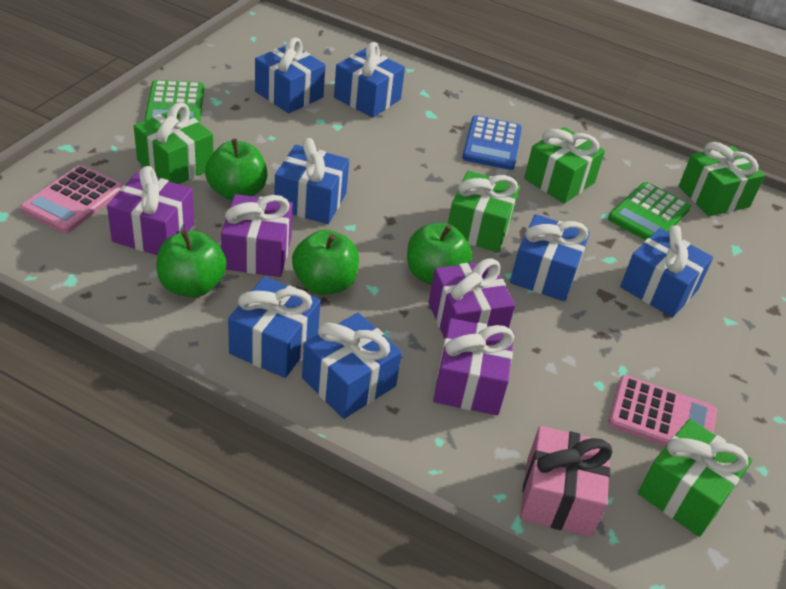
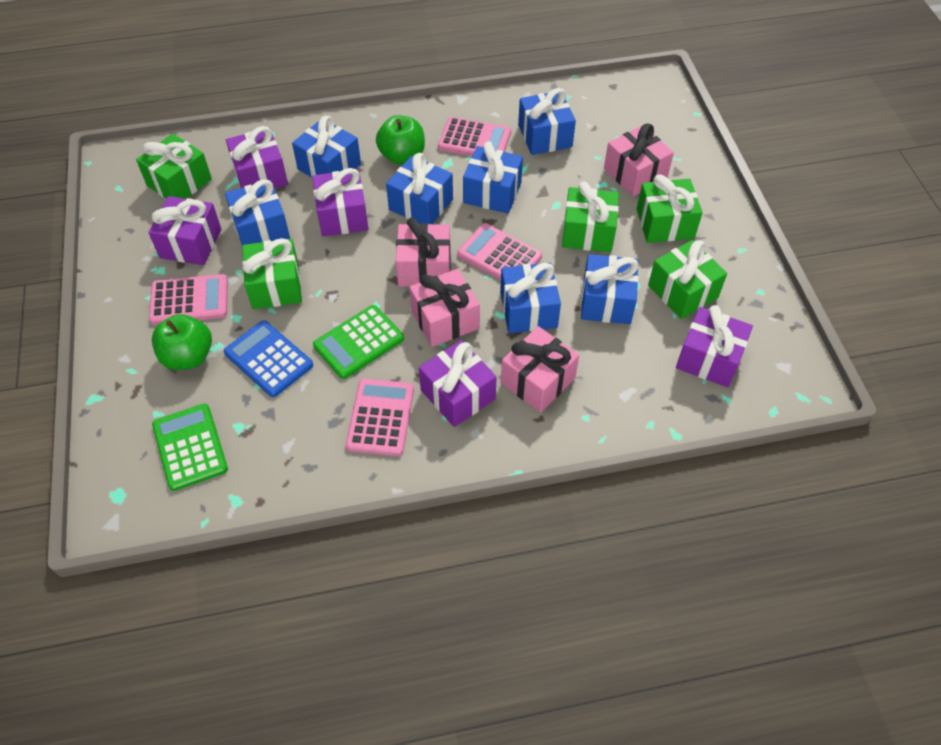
green apple: [157,231,227,297] [205,139,267,200] [292,230,359,295] [407,223,472,285] = 4 -> [152,314,212,370] [376,115,425,164] = 2
pink calculator: [20,165,123,233] [608,375,717,447] = 2 -> [149,274,228,325] [346,379,414,456] [438,117,511,156] [457,223,542,280] = 4
pink gift: [520,426,613,537] = 1 -> [396,217,451,286] [409,269,480,347] [501,326,579,412] [604,124,674,196] = 4
purple gift: [107,166,194,255] [221,194,293,277] [429,258,515,339] [433,318,514,415] = 4 -> [148,196,221,265] [226,126,288,189] [312,168,368,237] [419,340,497,427] [676,305,753,387] = 5

